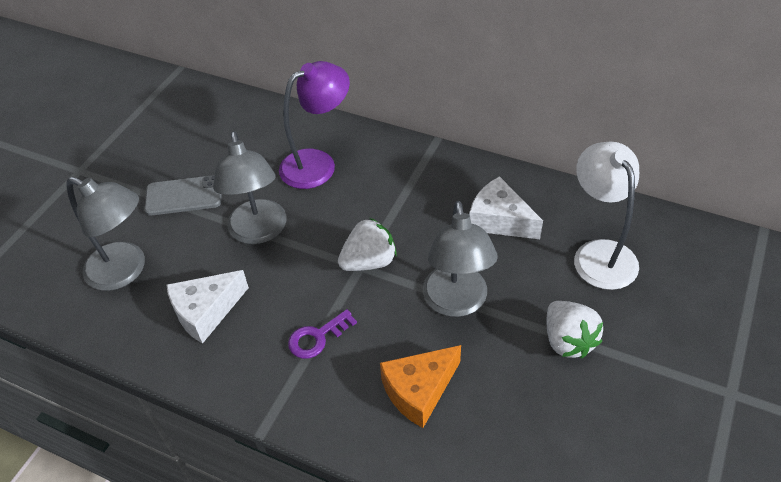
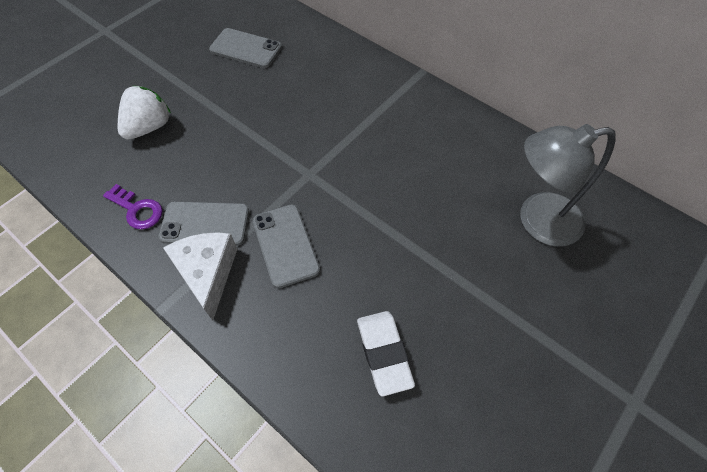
grey lamp: [66,177,145,291] [213,131,287,244] [423,201,498,317] = 3 -> [520,124,616,246] = 1
grey phone: [145,175,222,216] = 1 -> [158,201,249,246] [209,28,282,68] [252,204,320,288] = 3
orange cheese: [380,345,461,428] = 1 -> none = 0
purple lamp: [279,61,350,189] = 1 -> none = 0
white cheese: [167,270,249,344] [469,176,543,239] = 2 -> [163,232,237,320] = 1
white eraser: none = 0 -> [357,311,415,396] = 1
white lamp: [574,142,639,290] = 1 -> none = 0
white strawberry: [338,218,397,271] [547,301,603,358] = 2 -> [118,86,171,140] = 1

